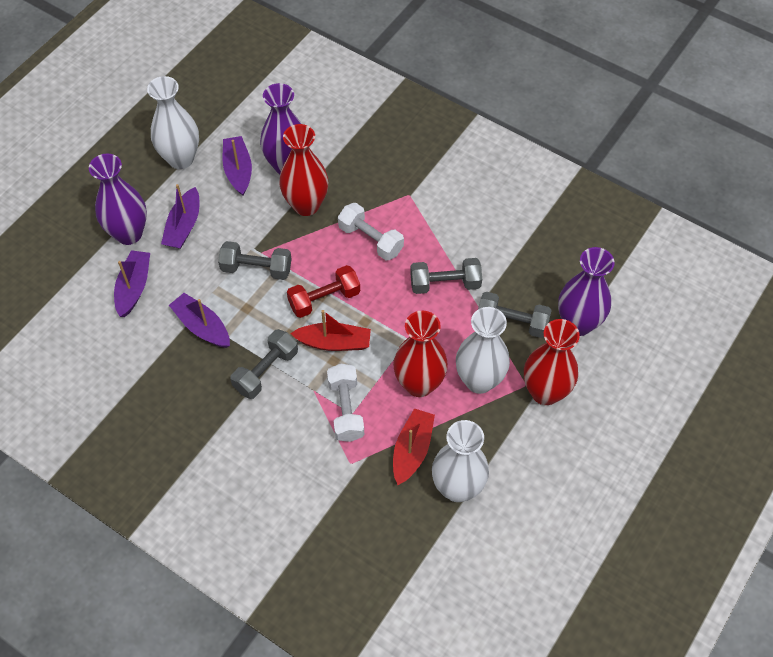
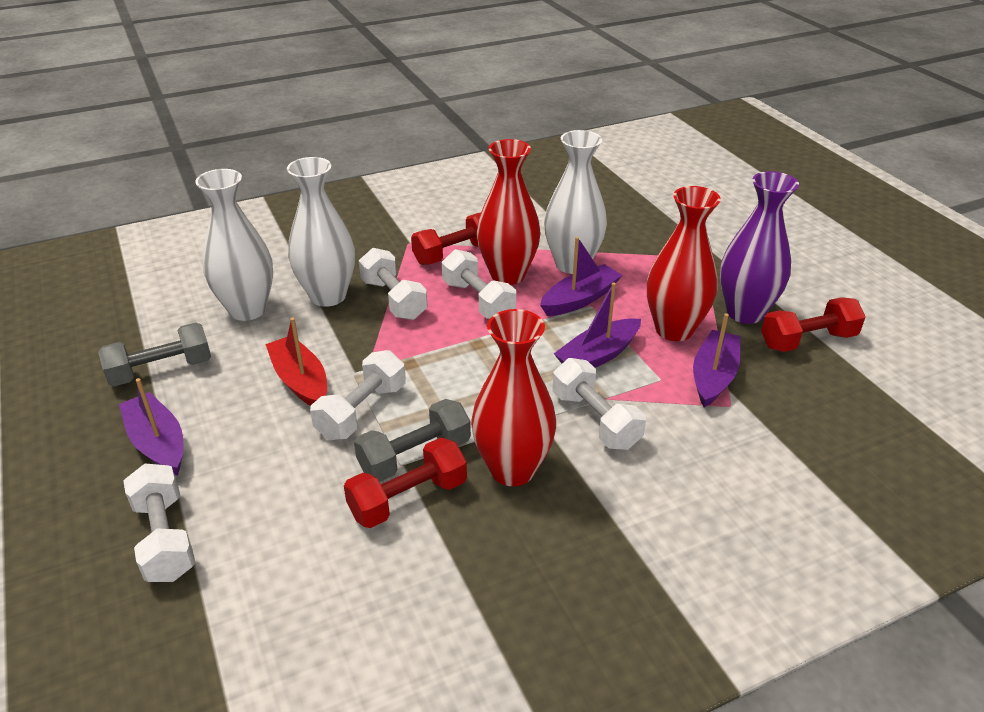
grey dumbbell: [218,241,292,280] [230,329,298,399] [410,258,482,294] [478,292,552,338] = 4 -> [98,322,211,386] [354,399,471,482] = 2
purple vase: [89,154,147,245] [260,83,302,174] [558,247,614,336] = 3 -> [720,171,799,324] = 1
red boat: [290,310,371,351] [393,408,435,485] = 2 -> [265,318,327,406] = 1
red dumbbell: [287,265,360,318] = 1 -> [344,437,467,528] [411,212,481,265] [761,297,865,352] = 3
white dumbbell: [327,364,364,442] [338,203,404,260] = 2 -> [123,463,195,582] [310,350,406,440] [359,248,428,320] [442,249,516,319] [553,358,646,450] = 5

